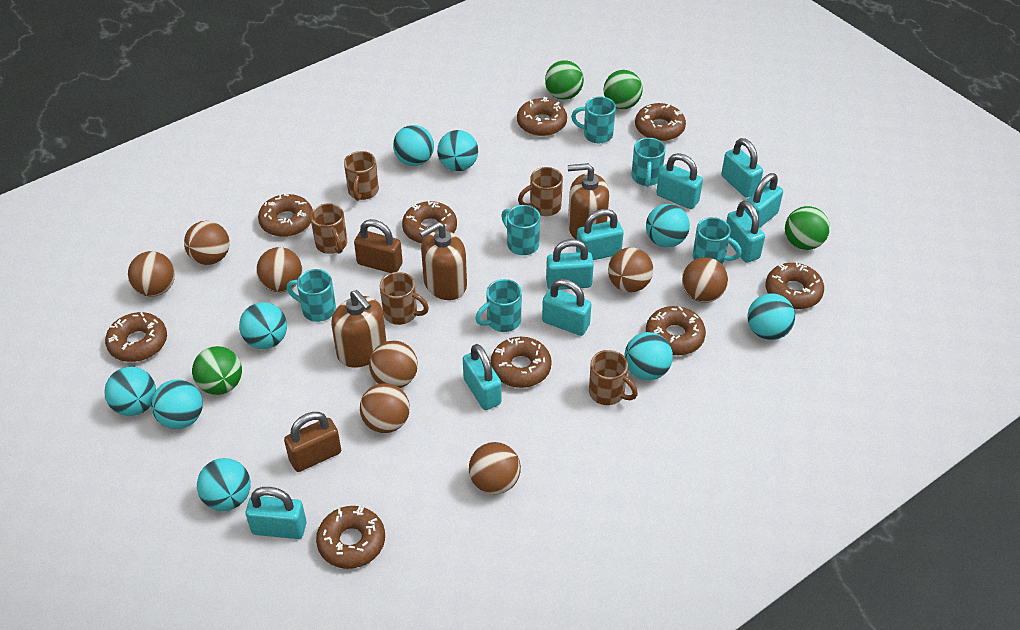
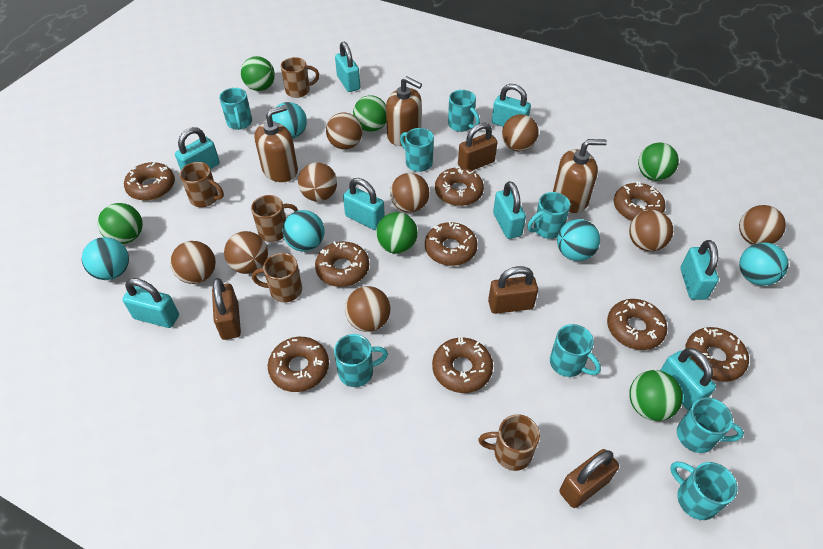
brown ball: [128,251,175,297] [184,221,230,265] [256,247,302,292] [360,383,410,433] [369,341,418,388] [469,442,521,494] [608,247,653,292] [682,257,728,303] = 8 -> [170,241,216,284] [224,231,268,274] [298,162,337,202] [326,112,362,149] [345,286,390,332] [390,173,429,213] [502,114,539,151] [629,210,673,251] [739,205,786,245] = 9
brown padlock: [284,412,341,472] [354,219,403,273] = 2 -> [212,278,241,340] [458,123,497,171] [488,266,538,314] [559,449,619,508] = 4
green ball: [192,346,242,395] [545,60,584,100] [604,70,643,109] [785,206,830,250] = 4 -> [98,203,143,244] [241,56,275,91] [353,95,387,132] [376,212,418,254] [629,370,683,421] [638,142,679,181] = 6
turquoise ball: [104,367,156,416] [151,379,203,429] [197,458,251,511] [239,302,287,349] [393,125,434,166] [437,130,478,171] [624,332,673,380] [646,204,690,248] [748,294,795,340] = 9 -> [82,237,129,280] [272,102,307,138] [283,210,325,252] [557,219,600,261] [739,243,788,286] = 5
turquoise mug: [287,269,336,322] [475,279,522,332] [501,205,540,255] [571,96,616,143] [631,138,666,187] [693,217,741,264] = 6 -> [219,88,252,130] [334,334,388,387] [400,128,434,172] [448,90,480,132] [527,192,570,239] [550,324,601,377] [670,461,738,520] [677,397,744,453] = 8
turquoise padlock: [246,487,307,539] [463,344,501,410] [542,279,591,336] [546,239,594,290] [576,209,624,260] [656,153,703,209] [721,138,763,198] [726,200,765,263] [744,173,783,228] = 9 -> [122,278,179,328] [175,127,220,170] [335,42,360,92] [343,178,385,230] [492,84,531,127] [493,181,526,239] [660,348,716,410] [680,240,719,300] = 8

